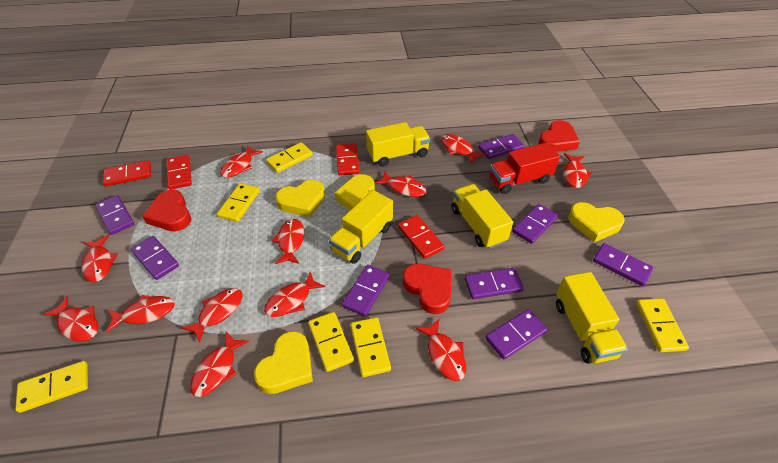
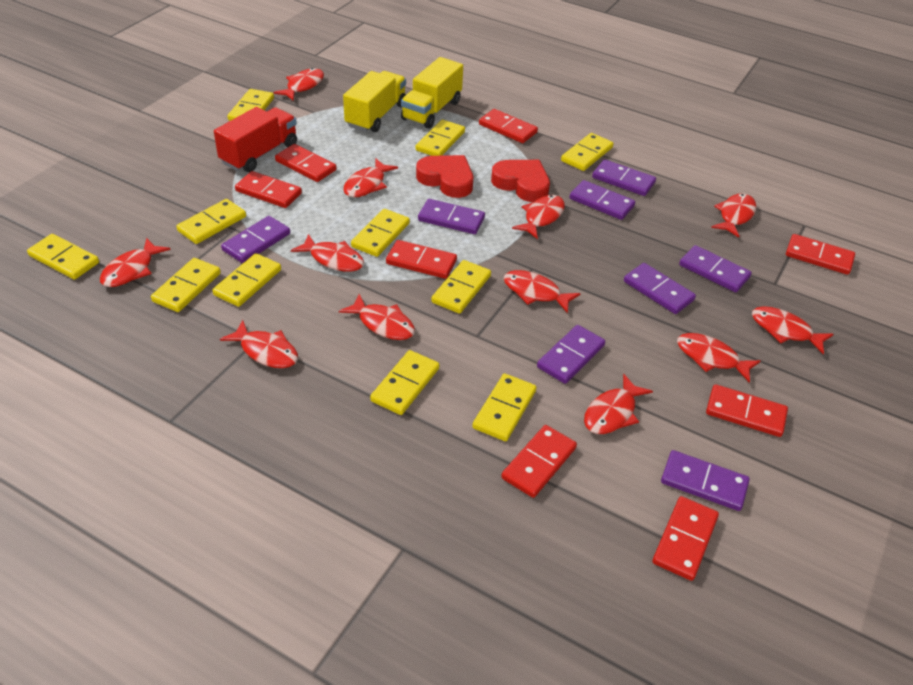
red domino: [103,160,151,186] [167,155,192,190] [336,143,360,176] [398,215,444,259] = 4 -> [235,171,302,208] [275,144,337,182] [386,240,457,279] [479,109,538,143] [501,425,577,498] [652,496,719,581] [706,384,788,437] [786,234,855,275] = 8
red heart: [142,190,191,232] [403,264,451,314] [539,120,580,152] = 3 -> [416,155,473,198] [491,160,550,202] = 2
yellow domino: [15,361,88,413] [217,183,260,222] [266,142,313,173] [308,312,354,372] [351,317,391,377] [636,298,689,352] = 6 -> [27,234,99,280] [151,258,221,312] [177,199,246,244] [212,253,281,307] [227,89,274,121] [351,209,410,257] [370,350,439,415] [416,119,465,156] [431,260,491,314] [472,373,537,441] [561,133,613,171] = 11
yellow heart: [254,331,313,394] [276,180,325,217] [335,174,375,211] [568,202,625,242] = 4 -> none = 0
yellow truck: [329,190,393,264] [366,122,430,166] [451,184,513,249] [556,272,628,364] = 4 -> [343,71,406,132] [401,57,463,129] = 2

